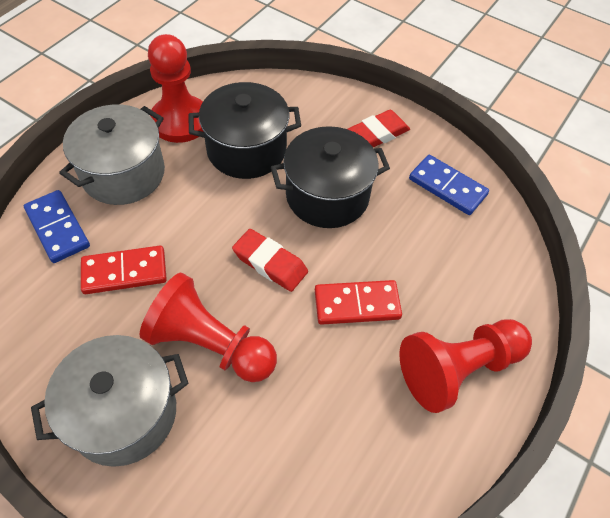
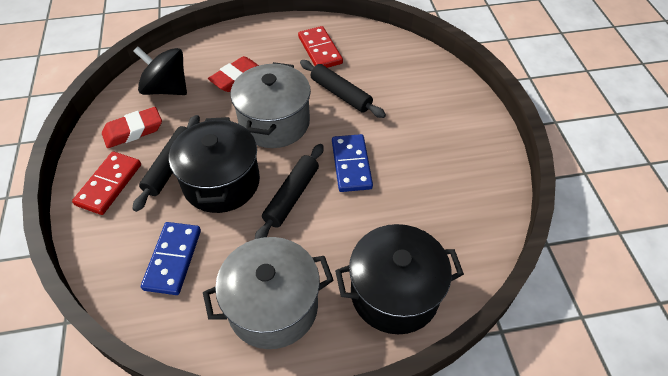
black rolling pin: none = 0 -> [133,115,200,212] [255,144,324,239] [300,60,386,118] = 3
black spinning top: none = 0 -> [133,46,187,95] = 1
red pawn: [139,272,277,382] [148,34,203,143] [399,319,532,413] = 3 -> none = 0

